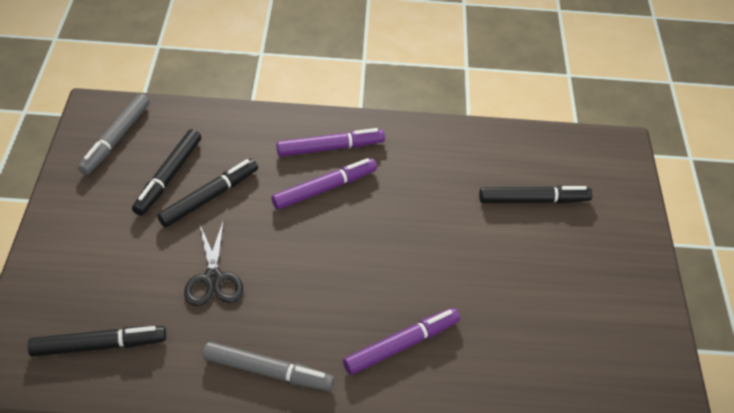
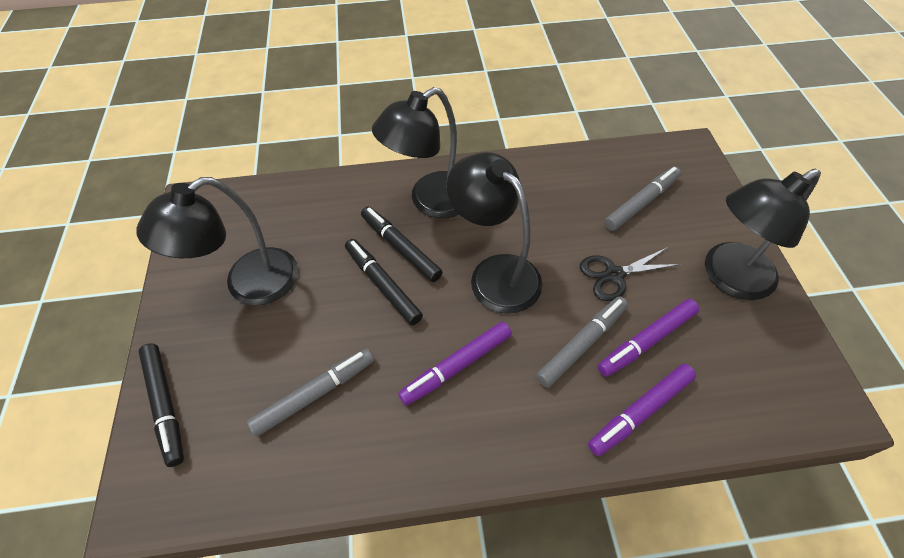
black lamp: none = 0 -> [136,177,298,305] [372,87,460,218] [447,152,542,314] [705,169,821,300] = 4
black marker: [28,326,166,356] [132,129,201,216] [157,159,258,227] [479,186,593,203] = 4 -> [139,343,184,467] [345,239,423,325] [361,207,443,282] = 3
grey marker: [78,94,150,175] [203,342,334,391] = 2 -> [247,348,374,437] [536,297,628,388] [604,167,681,231] = 3

